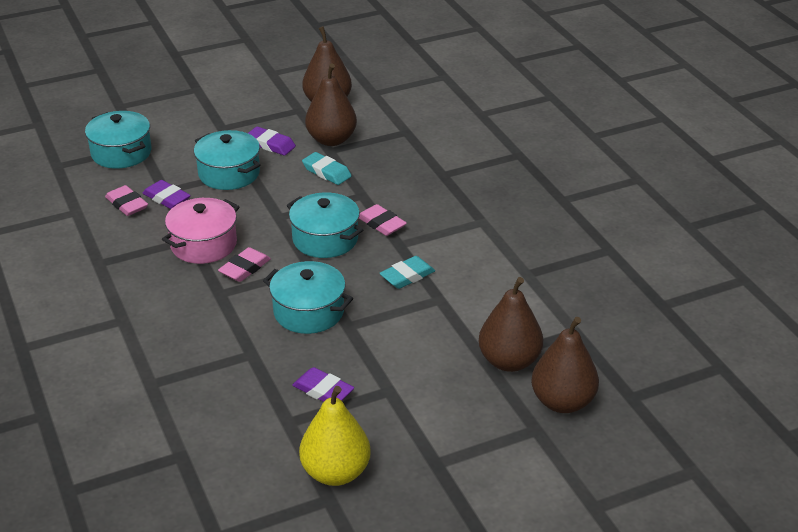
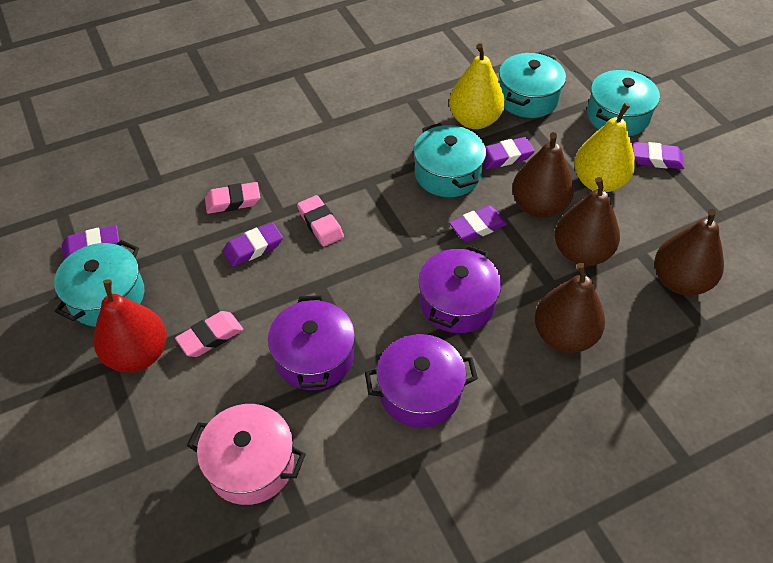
purple eraser: [142,180,191,209] [248,126,296,155] [292,367,354,402] = 3 -> [62,225,119,261] [223,222,283,267] [449,206,507,242] [483,137,535,169] [632,142,684,169] = 5
purple pot: none = 0 -> [268,295,355,390] [365,334,478,428] [418,245,502,333] = 3
red pear: none = 0 -> [94,279,167,372] = 1
turquoise eraser: [302,152,351,185] [379,256,435,289] = 2 -> none = 0
yellow pear: [299,386,371,486] = 1 -> [449,43,505,129] [574,103,635,192] = 2

